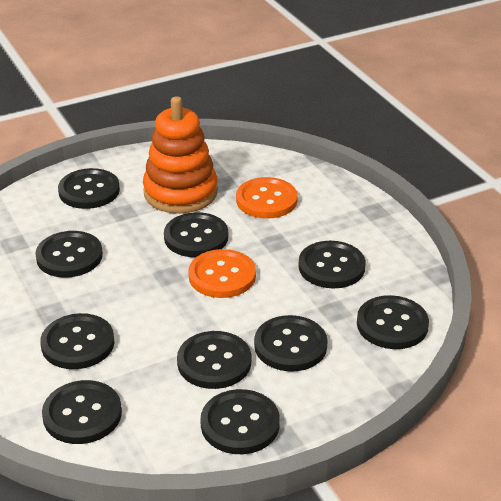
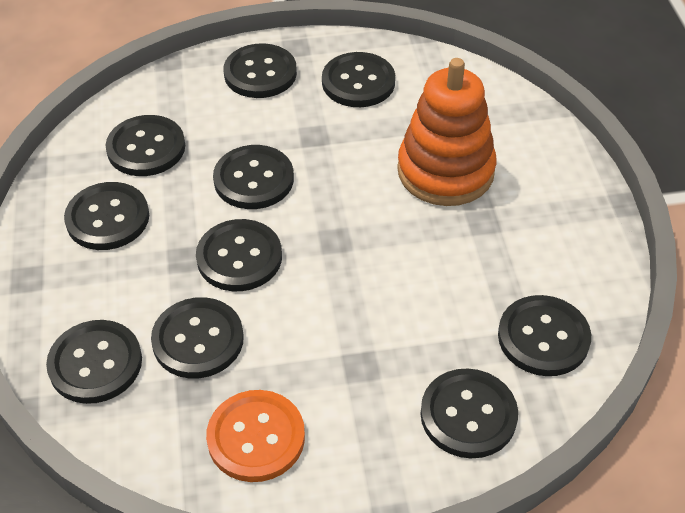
orange button: [188,249,256,298] [236,177,298,219] = 2 -> [206,390,305,482] = 1

